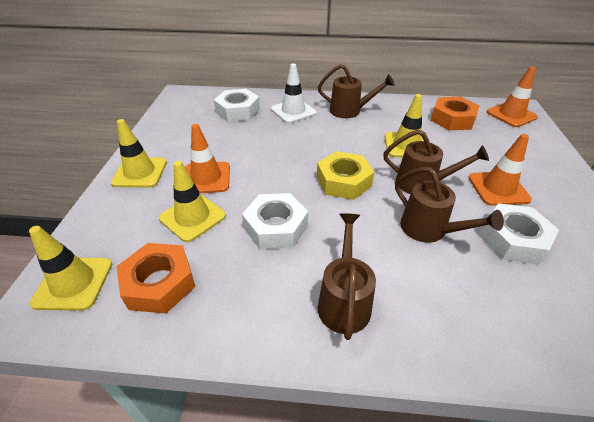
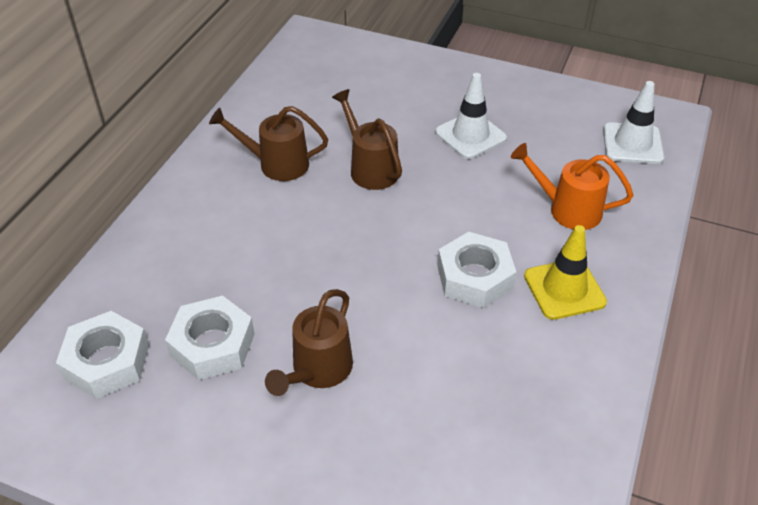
brown watering can: [318,64,394,118] [318,213,376,340] [383,129,489,194] [395,167,504,243] = 4 -> [209,106,328,181] [265,289,353,396] [332,89,402,190] = 3
orange nut: [116,243,196,314] [431,97,479,130] = 2 -> none = 0
orange traffic cone: [185,124,230,193] [468,134,532,206] [487,67,538,127] = 3 -> none = 0
orange watering can: none = 0 -> [511,143,633,230] = 1
white traffic cone: [271,63,317,124] = 1 -> [435,73,507,159] [603,81,664,164] = 2
yellow nut: [317,151,375,200] = 1 -> none = 0
yellow traffic cone: [29,226,112,311] [111,119,167,188] [159,161,226,242] [385,94,424,157] = 4 -> [524,225,607,320] = 1

